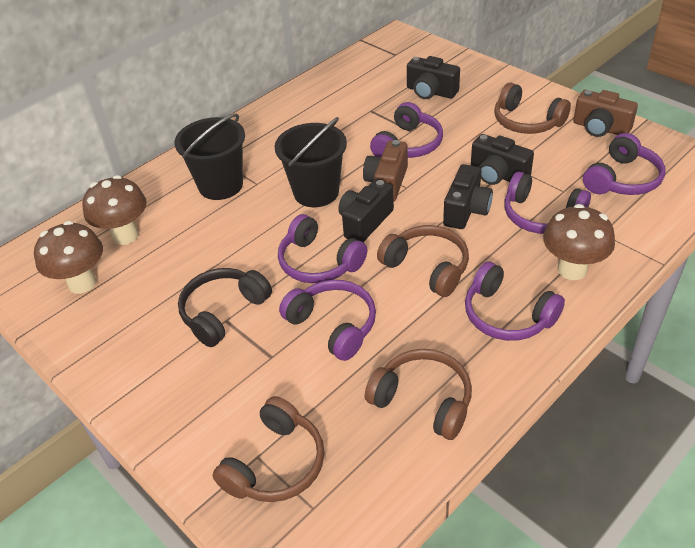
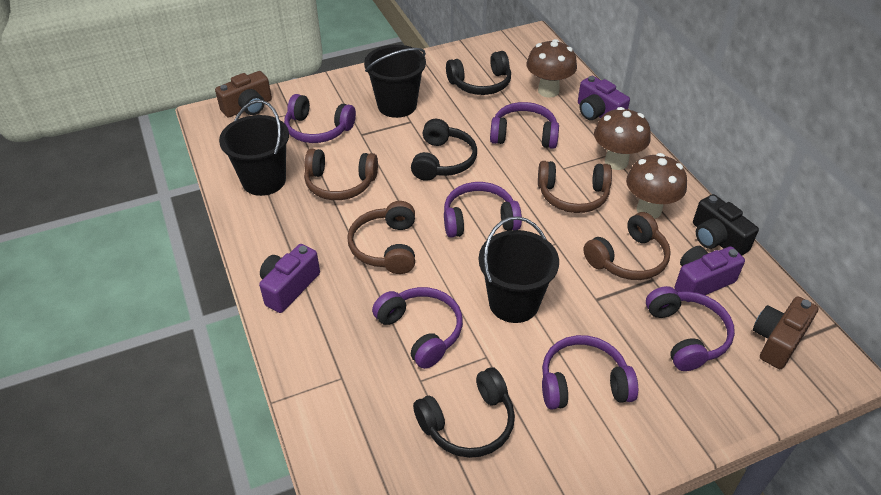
black bucket: [174,114,245,200] [275,117,347,207] = 2 -> [219,100,289,196] [364,45,426,118] [479,216,559,323] = 3
black camera: [338,179,394,242] [407,56,460,99] [443,164,493,229] [471,134,534,185] = 4 -> [693,194,759,255] = 1
black headphones: [178,268,272,347] = 1 -> [411,119,477,181] [413,368,515,458] [446,51,511,95] = 3
purple camera: none = 0 -> [259,244,320,313] [578,76,630,120] [675,246,745,302] = 3

